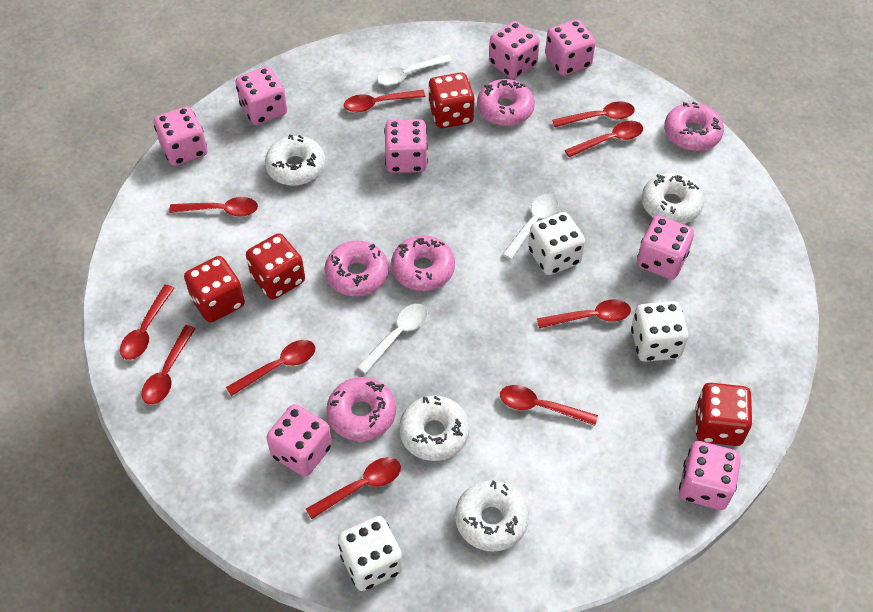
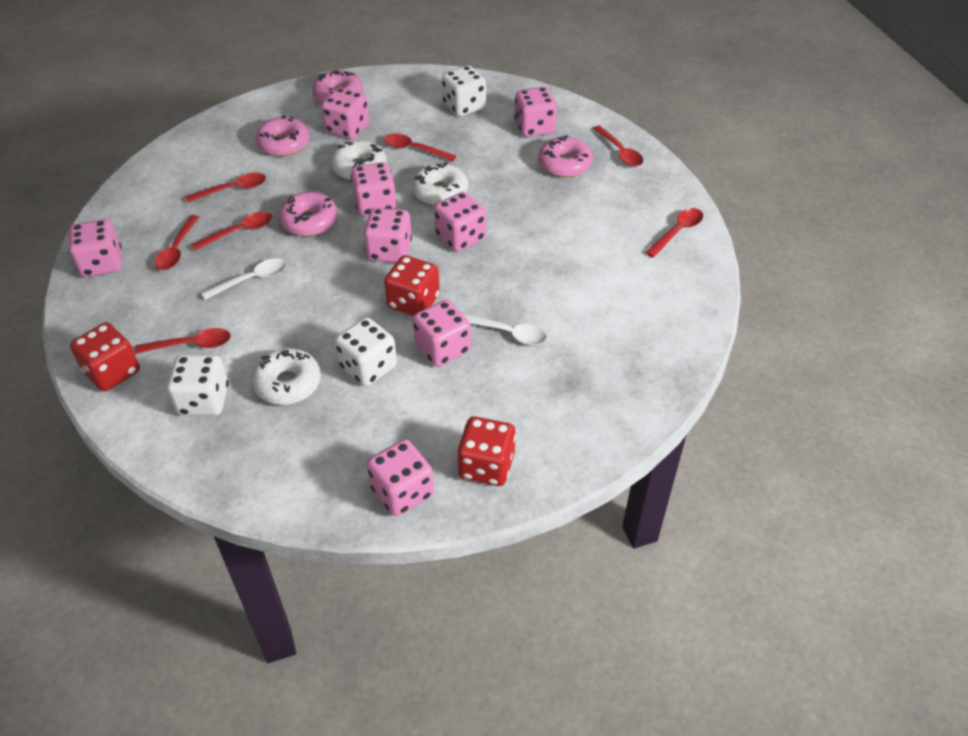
pink donut: [325,241,389,296] [326,377,396,441] [391,236,455,291] [477,79,535,126] [664,102,724,151] = 5 -> [255,115,310,156] [279,192,338,236] [312,70,363,103] [538,135,593,178] = 4
red dice: [184,256,245,322] [246,233,305,299] [428,73,474,128] [695,383,753,446] = 4 -> [70,322,140,391] [384,255,440,316] [457,416,516,486] = 3
red spoon: [120,285,174,360] [142,325,196,405] [169,197,258,216] [226,340,316,396] [306,457,401,519] [344,90,425,112] [500,385,598,426] [537,299,631,328] [552,101,635,127] [565,121,643,157] = 10 -> [135,328,231,354] [155,215,200,270] [186,173,266,203] [191,212,272,251] [384,133,456,161] [593,125,643,167] [645,208,703,257] = 7
white donut: [265,135,325,186] [399,396,470,461] [455,480,529,552] [642,173,704,224] = 4 -> [252,348,321,405] [331,140,387,180] [412,163,468,206] = 3
white spoon: [357,304,428,374] [377,55,452,86] [502,194,558,259] = 3 -> [201,258,287,300] [463,314,547,345] = 2

